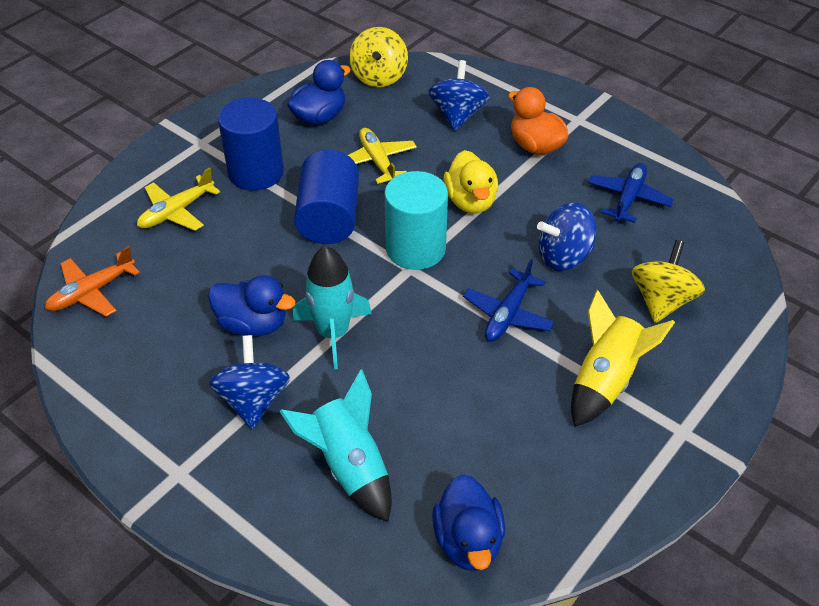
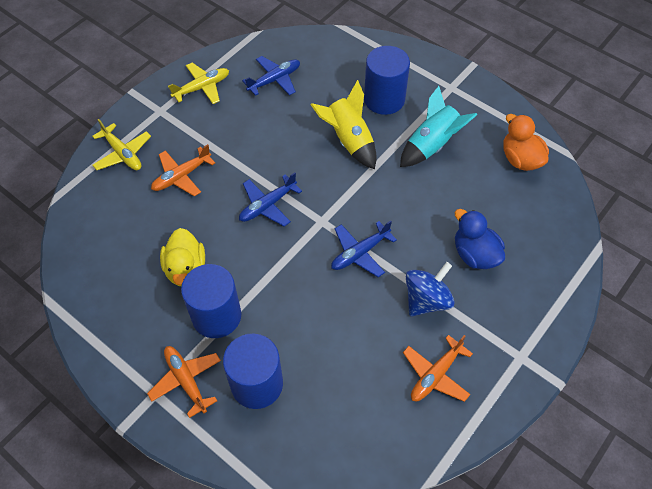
blue cylinder: [218,98,284,190] [294,150,359,244] = 2 -> [181,264,241,338] [223,334,283,409] [364,46,410,115] = 3
blue duck: [208,275,295,336] [287,60,351,125] [432,474,505,571] = 3 -> [455,209,505,269] = 1
blue plane: [463,259,555,342] [588,163,674,223] = 2 -> [239,172,302,227] [242,56,300,96] [331,220,397,277] = 3
blue spinning top: [209,335,290,429] [429,60,489,131] [537,203,596,271] = 3 -> [406,262,455,316] = 1
orange plane: [45,246,140,317] = 1 -> [147,346,221,418] [151,144,215,196] [403,335,473,402] = 3
turquoise cylinder: [385,171,448,270] = 1 -> none = 0
turquoise rocket: [279,370,392,522] [293,246,372,369] = 2 -> [400,86,477,167] = 1
yellow spinning top: [349,27,408,87] [632,240,705,323] = 2 -> none = 0

